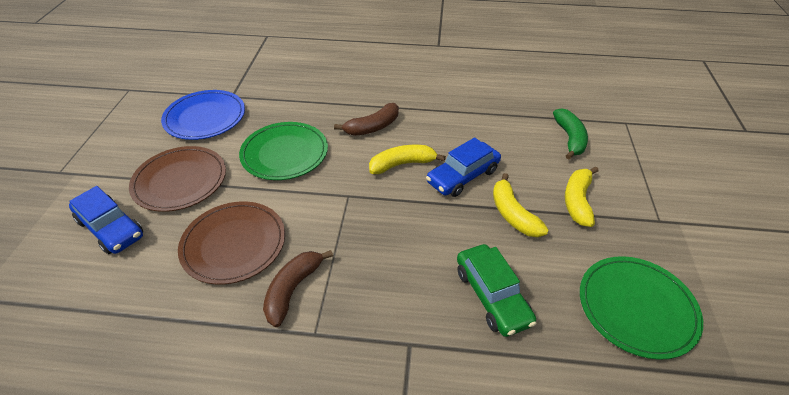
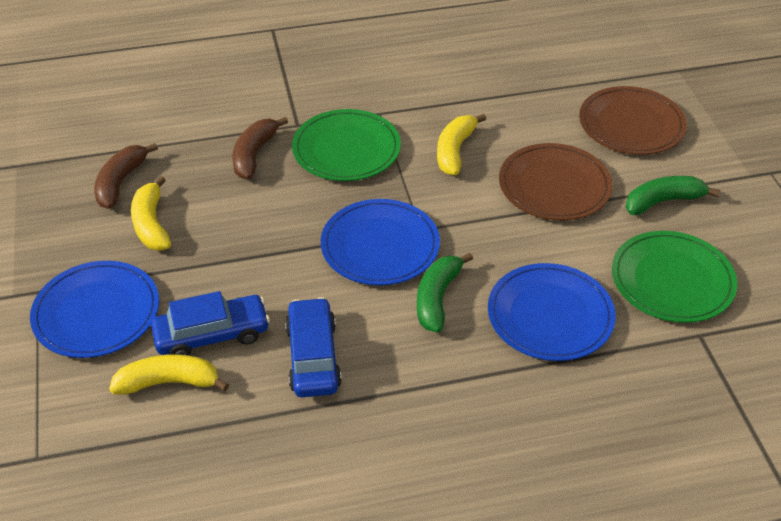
blue plate: [161,90,245,140] = 1 -> [30,261,159,358] [321,199,440,285] [488,263,616,361] = 3
green banana: [553,108,588,159] = 1 -> [417,253,473,333] [626,176,720,215] = 2
green car: [457,244,536,337] = 1 -> none = 0

